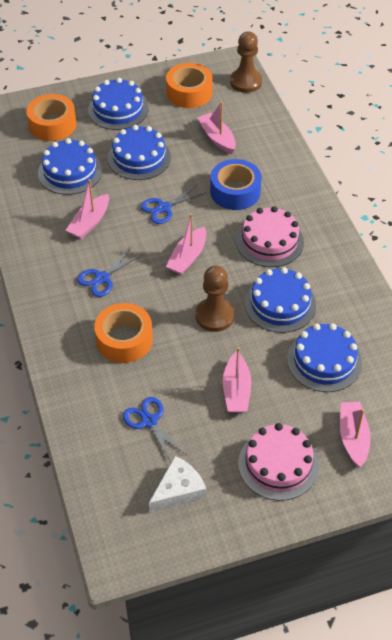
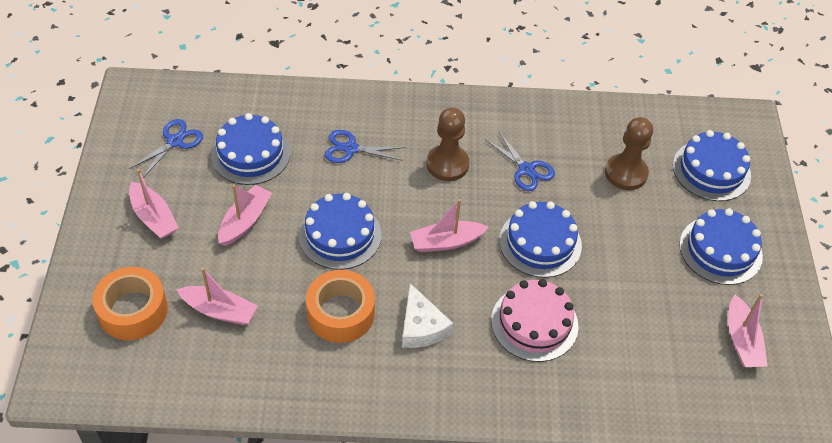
blue tape: [210,159,262,210] = 1 -> none = 0
orange tape: [26,94,76,141] [94,303,153,363] [166,63,213,108] = 3 -> [92,267,168,340] [306,270,375,343] = 2
pink cake: [236,206,304,267] [238,423,319,501] = 2 -> [491,279,578,362] = 1

